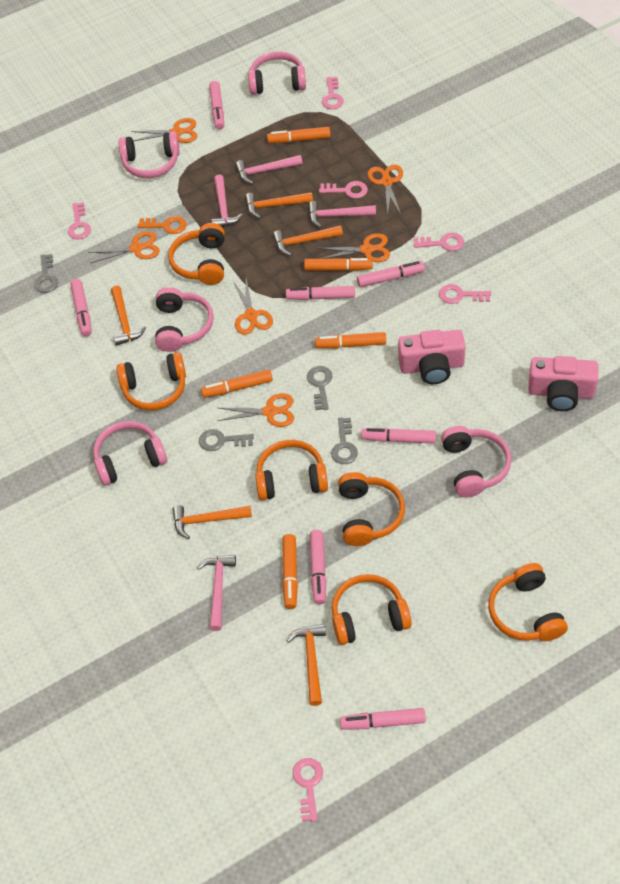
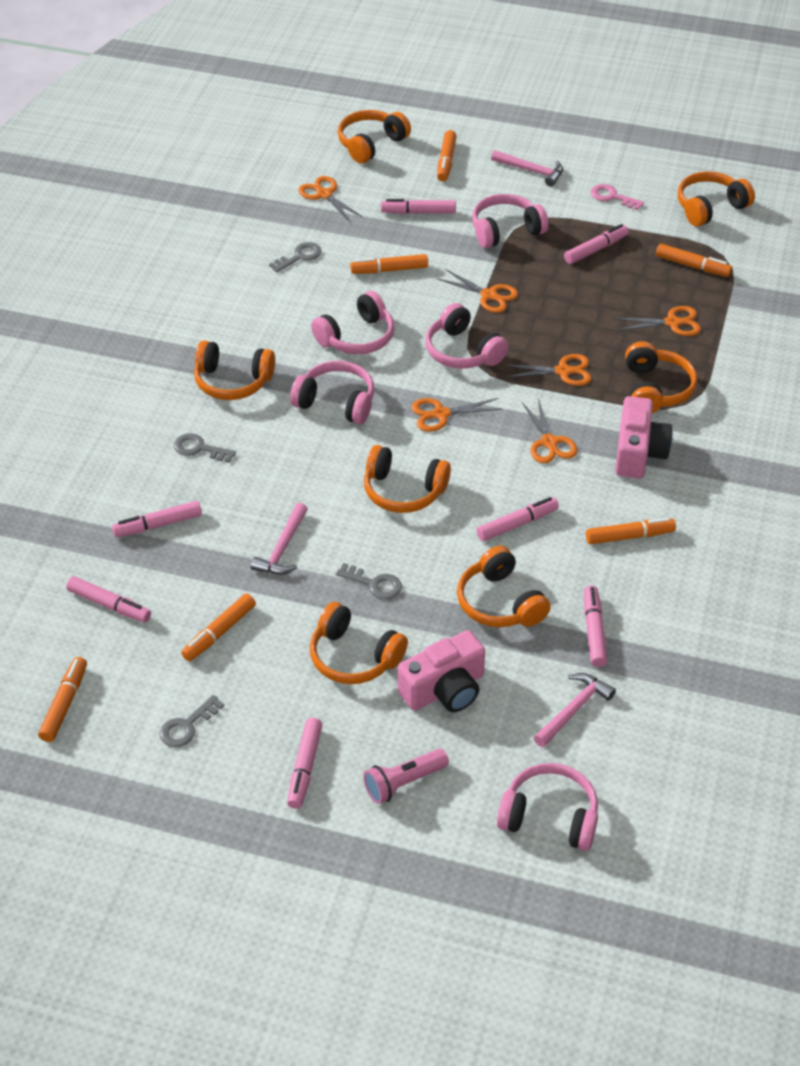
orange hammer: [111,286,146,346] [173,505,252,539] [245,192,313,218] [273,225,343,256] [287,624,326,706] = 5 -> none = 0
orange headphones: [116,352,186,411] [168,223,225,285] [255,440,328,500] [332,574,412,645] [338,472,405,546] [488,563,568,641] = 6 -> [194,340,275,400] [310,602,408,684] [338,110,411,164] [364,445,451,513] [457,546,551,627] [625,341,697,413] [678,171,755,227] = 7
orange key: [138,216,187,234] = 1 -> none = 0
orange marker: [201,369,273,398] [267,127,330,143] [282,534,298,609] [304,258,373,271] [315,332,386,348] = 5 -> [38,657,87,742] [181,594,256,661] [350,254,428,274] [437,130,457,181] [586,518,676,544] [656,244,732,277] = 6
pink flashlight: none = 0 -> [363,749,449,804] = 1
pink hammer: [197,555,236,631] [211,174,243,227] [235,155,303,184] [308,201,376,228] = 4 -> [251,503,308,575] [491,150,563,187] [534,673,616,747] = 3
pink key: [68,202,91,239] [292,758,323,822] [319,181,368,199] [322,77,344,109] [414,232,464,251] [439,284,491,304] = 6 -> [591,184,644,210] = 1

